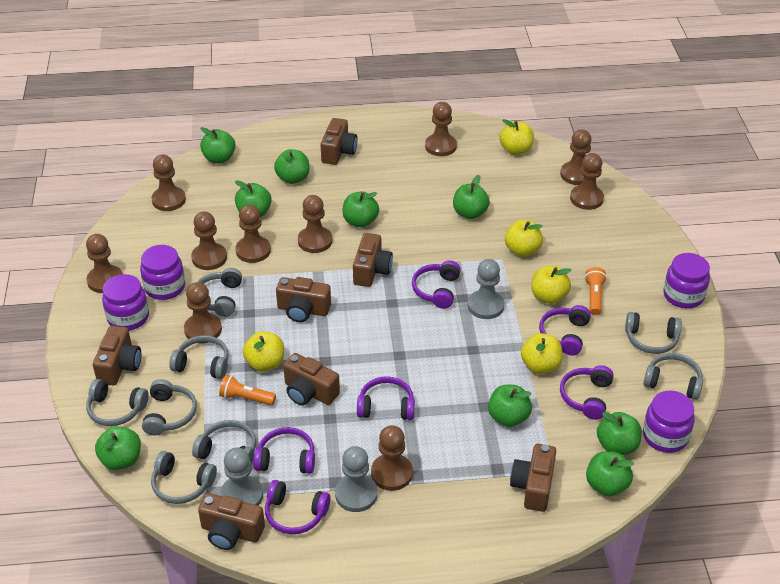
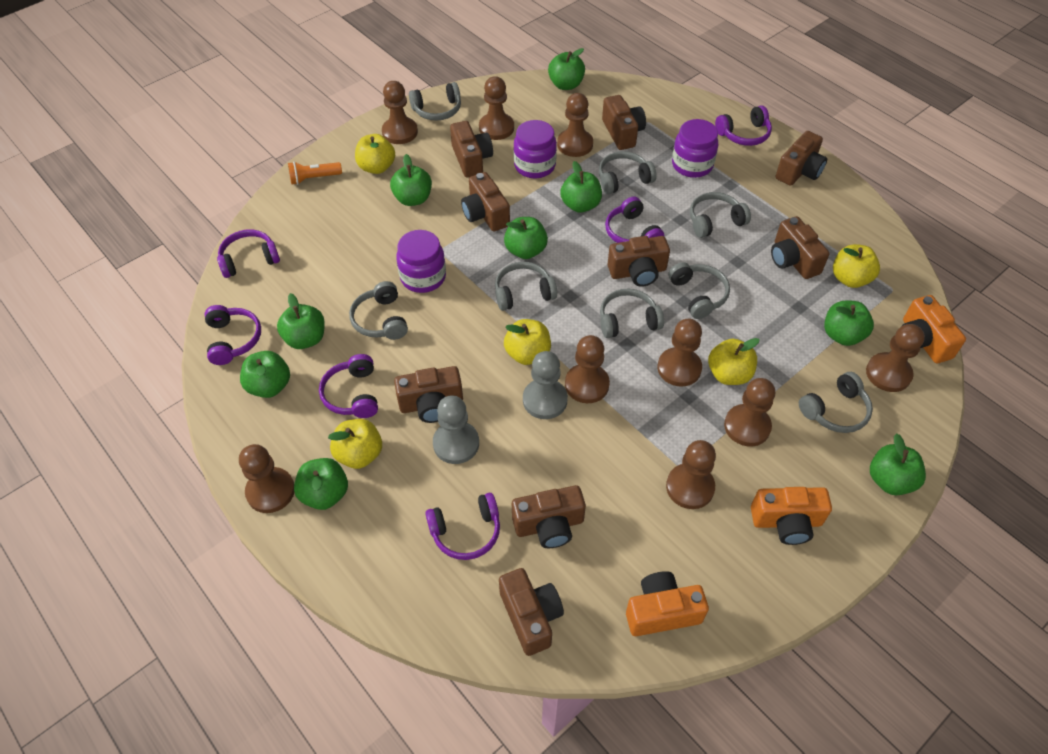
brown camera: [93,326,141,385] [198,493,265,550] [276,277,331,322] [283,353,340,406] [321,118,358,165] [353,233,393,287] [510,444,556,512] = 7 -> [394,366,463,423] [450,121,493,178] [461,172,510,231] [499,568,564,656] [512,485,586,548] [602,95,646,150] [608,236,670,287] [771,216,829,279] [776,131,827,186] = 9
brown pawn: [86,234,123,293] [152,155,186,211] [184,282,222,343] [191,211,227,270] [236,204,271,263] [298,195,332,253] [371,425,413,491] [425,102,457,156] [560,129,592,185] [570,153,604,210] = 10 -> [239,444,295,513] [382,81,418,144] [479,76,514,140] [557,93,593,157] [565,335,610,403] [658,319,702,387] [666,440,716,509] [724,378,775,446] [866,324,925,392] = 9
grey pawn: [220,448,263,506] [335,446,377,512] [468,259,504,319] = 3 -> [433,395,479,464] [523,351,568,419] = 2
orange camera: none = 0 -> [626,571,709,636] [751,487,832,545] [902,295,966,363] = 3
orange flashlight: [219,375,276,405] [585,267,607,315] = 2 -> [288,162,342,185] = 1
purple jar: [102,274,149,331] [140,245,185,300] [643,391,695,453] [663,253,710,308] = 4 -> [396,230,446,293] [513,120,557,178] [672,119,718,178] = 3

